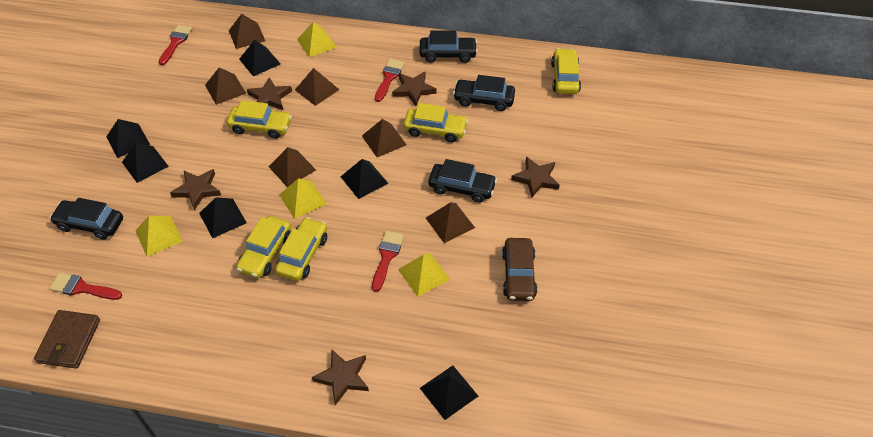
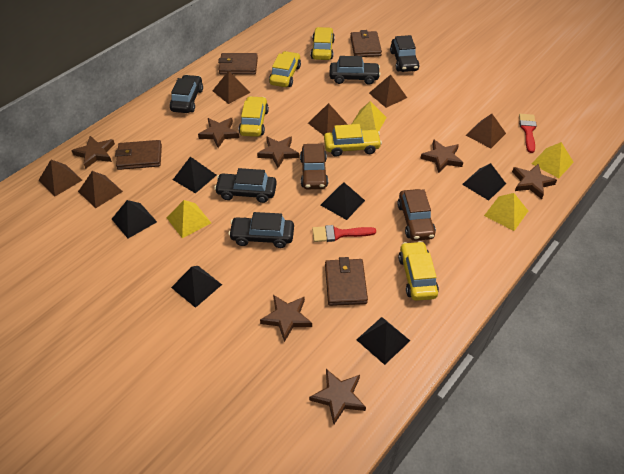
black car: [50,198,123,240] [419,31,478,63] [428,159,497,203] [453,75,515,111] = 4 -> [170,75,203,113] [214,168,277,203] [228,212,294,248] [330,56,380,85] [390,35,419,72] = 5
brown car: [502,238,537,301] = 1 -> [300,144,328,189] [397,189,436,241] = 2
brown star: [170,169,221,210] [247,77,292,110] [312,349,369,405] [392,71,436,106] [511,157,560,198] = 5 -> [71,136,115,169] [198,118,239,148] [257,136,299,168] [260,295,312,342] [309,369,366,424] [420,139,463,173] [512,164,557,199] = 7
brown wallet: [34,310,100,369] = 1 -> [115,140,162,170] [218,53,258,75] [325,257,368,306] [350,30,382,57] = 4
red brush: [49,273,122,300] [159,25,192,65] [372,231,404,292] [375,59,405,102] = 4 -> [312,225,376,242] [519,114,537,153] = 2

